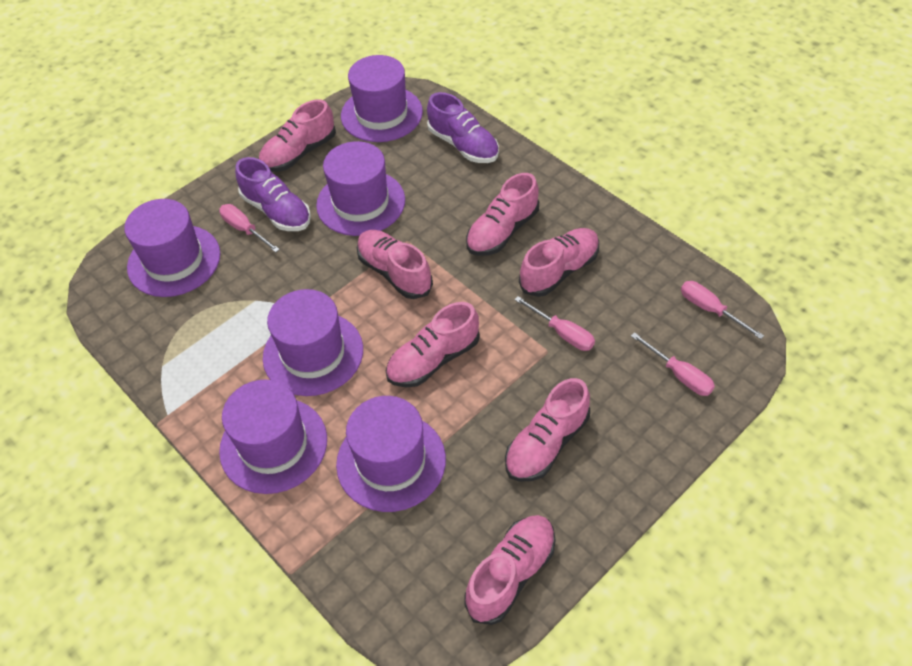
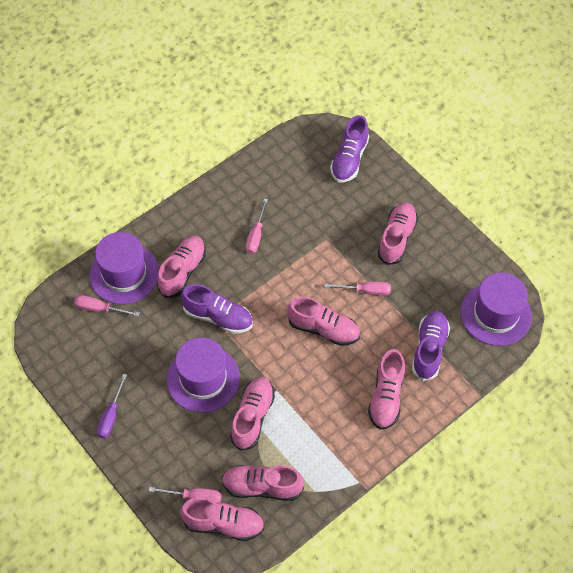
purple hat: [124,199,220,297] [219,380,327,494] [263,289,363,396] [316,141,405,236] [336,396,446,512] [341,55,423,142] = 6 -> [89,232,159,304] [167,337,240,413] [461,272,532,346] = 3
purple screwdriver: none = 0 -> [97,374,127,438] = 1
purple shoe: [235,157,311,231] [427,92,499,163] = 2 -> [181,284,253,334] [330,115,369,183] [412,311,450,381] = 3

